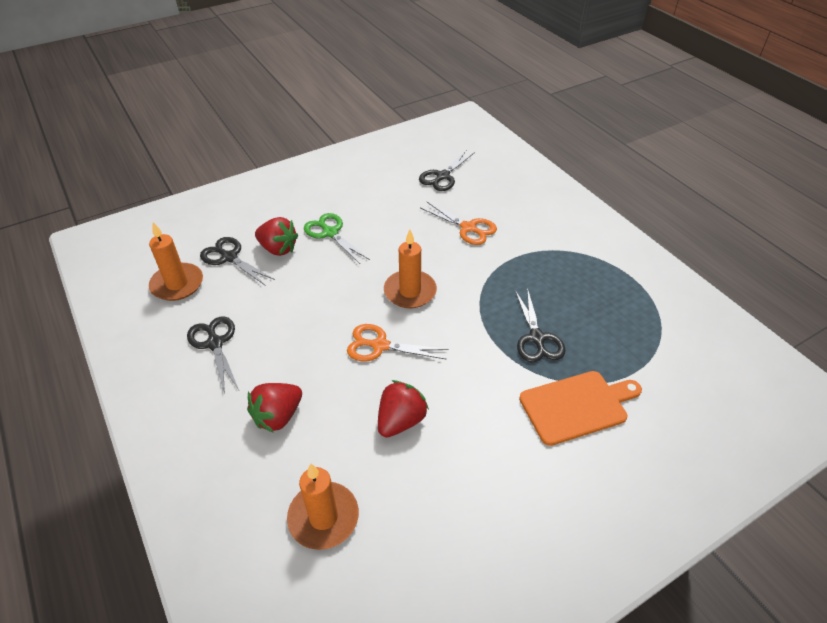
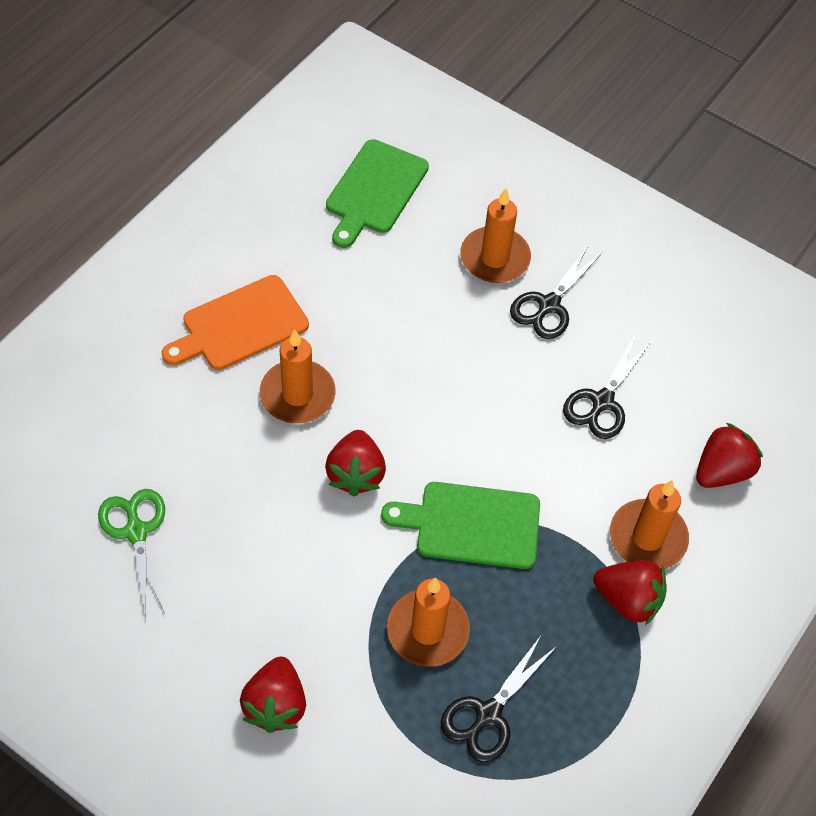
black scissors: [187,316,239,394] [200,237,275,285] [419,151,475,191] [515,288,566,362] = 4 -> [441,636,557,763] [510,246,602,339] [563,336,651,439] = 3
green cutting board: none = 0 -> [326,139,429,248] [381,482,540,569] = 2
orange candle: [149,222,203,301] [287,463,359,550] [384,230,437,308] = 3 -> [260,329,336,423] [387,578,470,667] [460,188,531,283] [610,480,689,569] = 4
orange scissors: [347,324,449,361] [420,202,497,245] = 2 -> none = 0
red strawberry: [247,383,302,433] [255,217,298,256] [378,380,429,438] = 3 -> [240,657,306,733] [325,430,386,497] [593,560,667,625] [696,423,763,488] = 4

